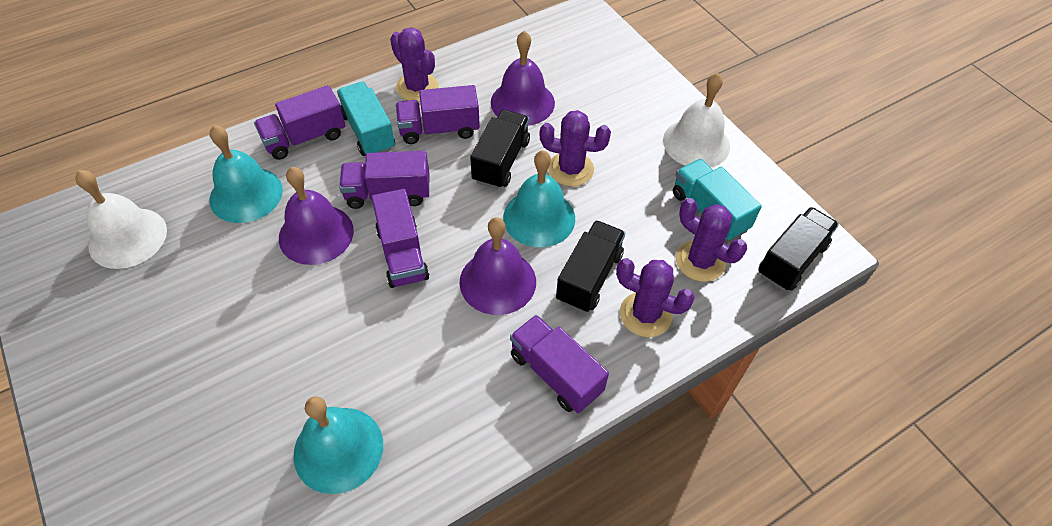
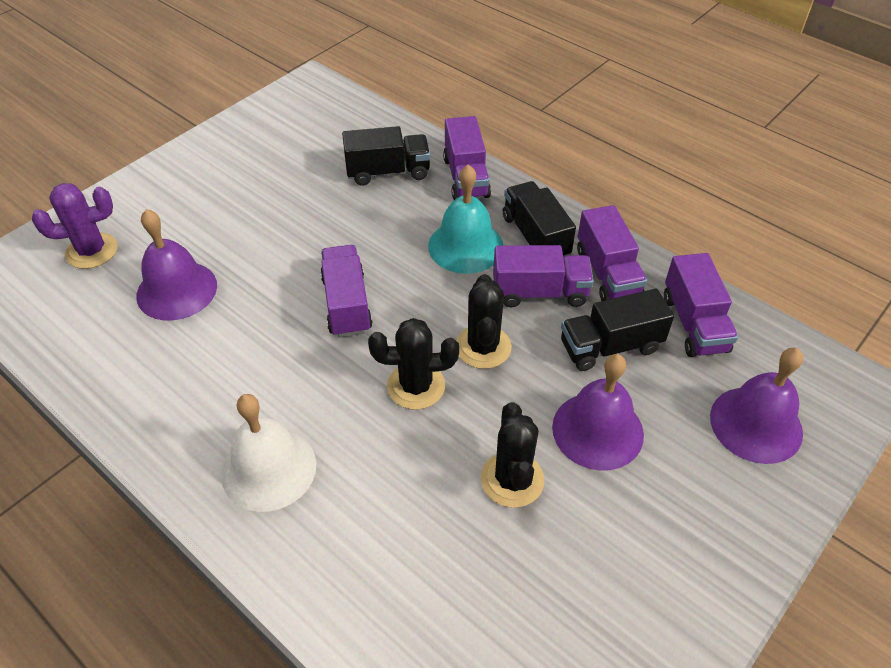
black cactus: none = 0 -> [368,318,459,410] [456,274,512,369] [481,402,544,508] = 3
purple cactus: [390,27,438,102] [539,110,611,187] [616,258,695,337] [676,198,747,282] = 4 -> [32,183,118,269] = 1
turquoise bell: [210,125,283,223] [293,396,383,494] [503,150,575,247] = 3 -> [428,165,503,274] = 1
turquoise truck: [337,82,395,156] [673,159,762,241] = 2 -> none = 0
white bell: [75,170,167,269] [663,73,730,167] = 2 -> [221,394,316,512] = 1

